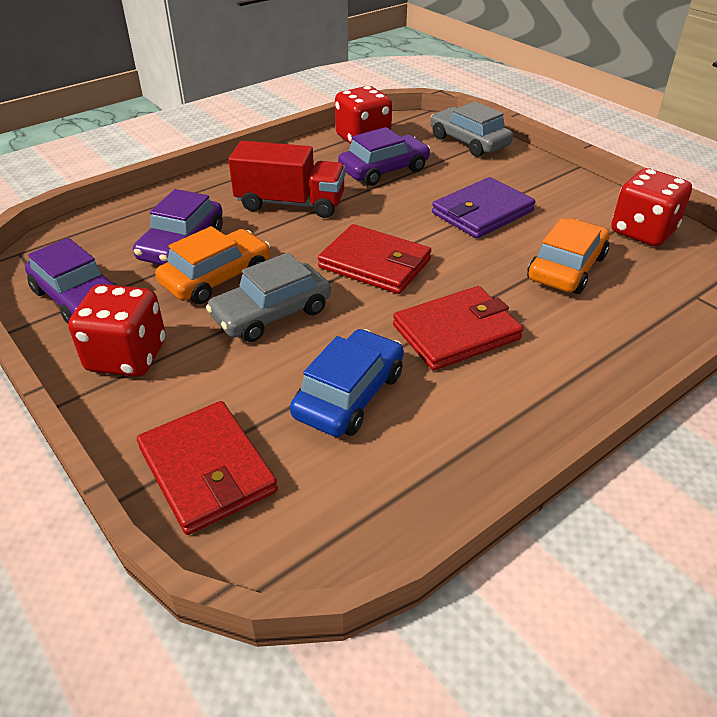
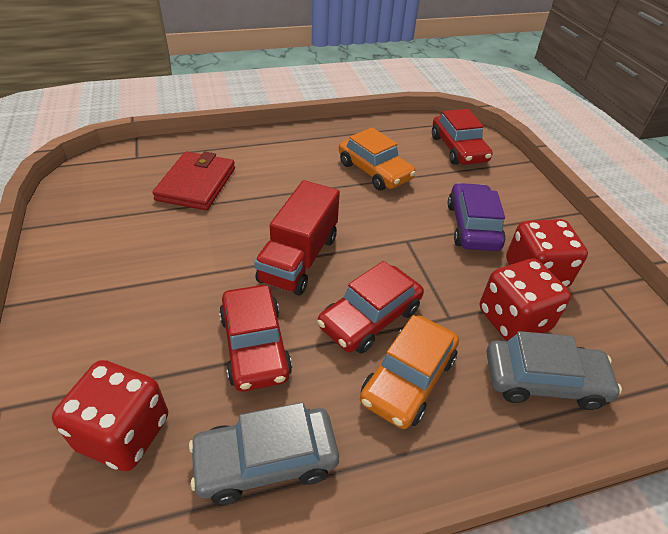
blue car: [290,329,404,437] = 1 -> none = 0
purple car: [25,238,117,324] [133,189,223,265] [338,127,430,186] = 3 -> [448,183,505,251] = 1
purple wallet: [432,177,536,238] = 1 -> none = 0
red car: none = 0 -> [219,285,292,392] [317,261,424,354] [432,109,493,165] = 3
red wallet: [137,401,278,535] [318,224,431,294] [393,286,523,371] = 3 -> [152,151,235,210] = 1

